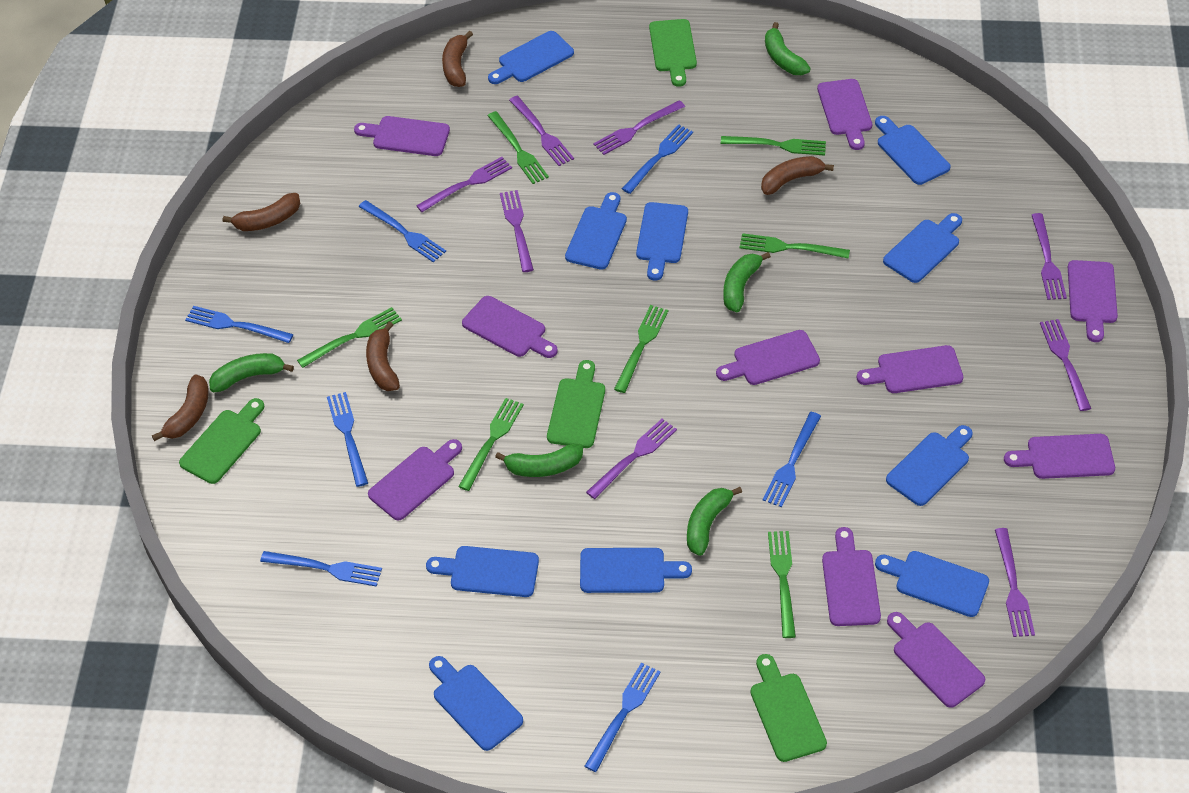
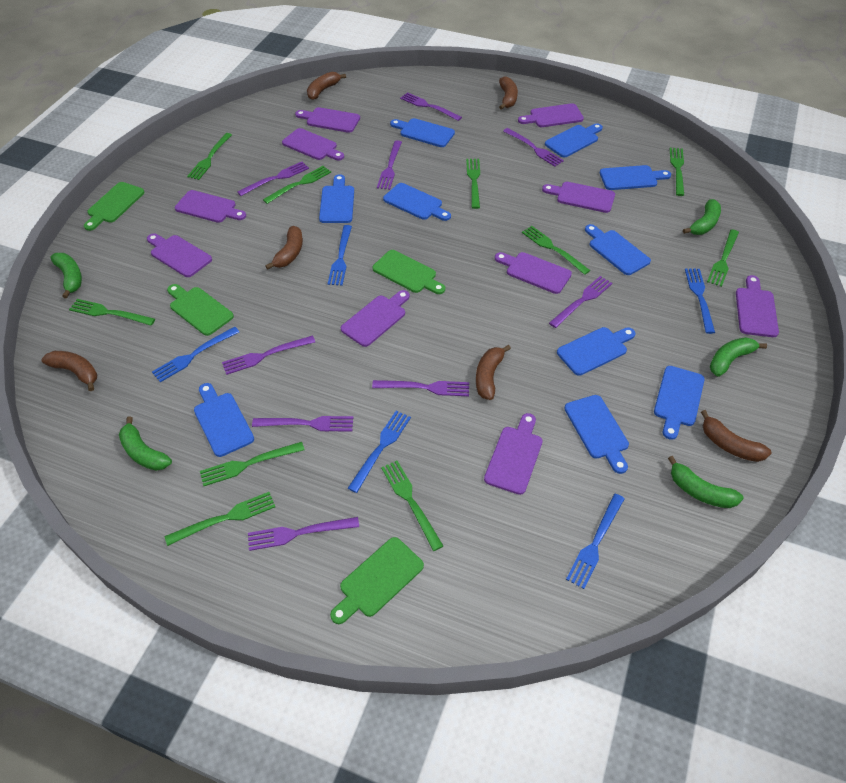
blue fork: [185,306,293,343] [260,551,382,587] [327,392,368,487] [359,200,446,262] [584,663,661,772] [622,124,693,194] [763,412,821,507] = 7 -> [152,327,239,382] [328,225,352,286] [348,411,411,493] [566,494,625,589] [685,269,715,334] = 5
brown banana: [152,374,209,441] [223,193,300,231] [366,322,400,391] [442,31,473,87] [761,156,834,195] = 5 -> [41,351,97,391] [265,226,303,270] [307,72,346,100] [476,345,511,400] [499,76,518,110] [701,410,772,462] = 6
green fork: [297,307,402,368] [458,398,524,491] [487,111,549,184] [614,305,668,393] [721,136,826,156] [740,233,850,259] [768,531,796,638] = 7 -> [69,299,155,326] [165,492,275,546] [187,133,232,180] [200,442,304,486] [263,166,331,204] [381,460,443,551] [466,159,480,209] [522,226,590,275] [670,148,684,196] [707,229,739,287] = 10
purple fork: [416,157,512,212] [500,190,534,272] [509,96,574,166] [586,419,677,499] [593,100,685,155] [995,528,1035,637] [1032,213,1067,300] [1040,319,1091,411] = 8 -> [222,336,315,375] [237,162,309,196] [248,517,359,551] [252,416,353,431] [372,380,469,396] [377,141,402,190] [400,92,462,121] [503,128,564,167] [549,276,612,328] = 9

